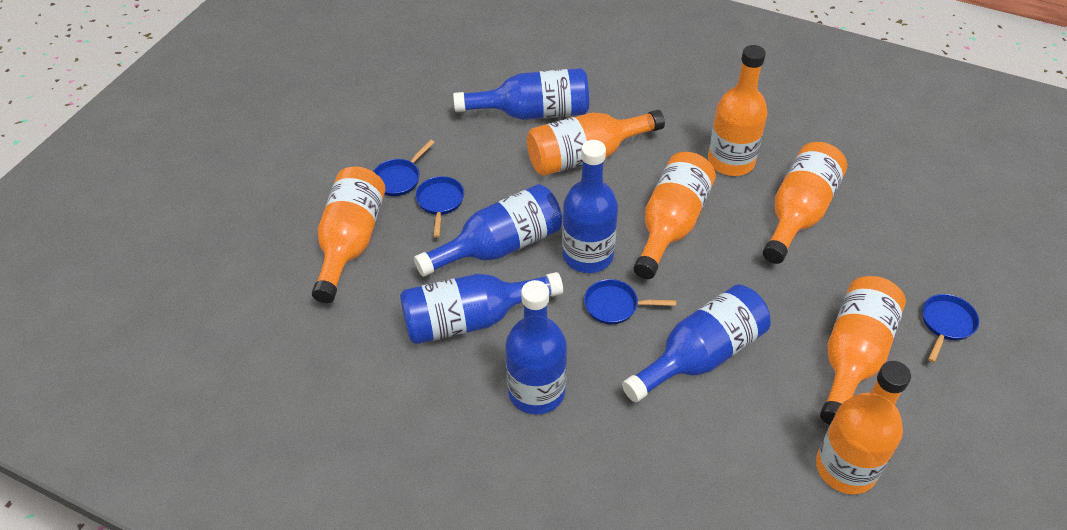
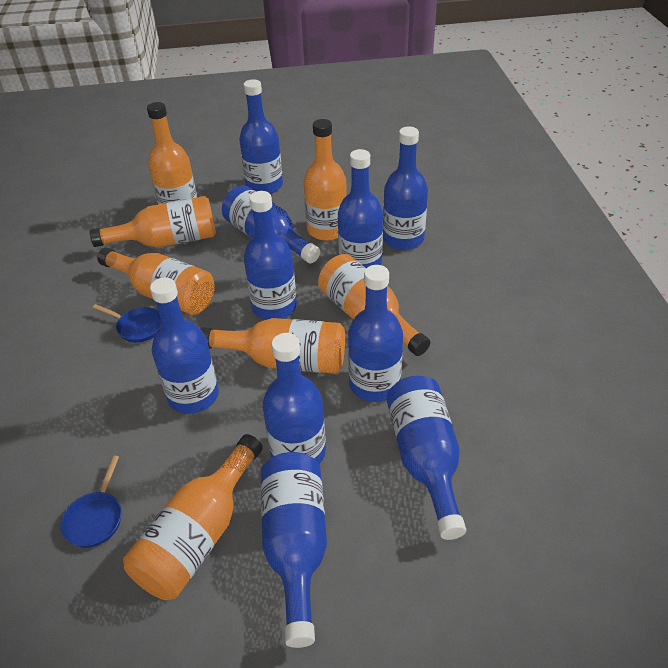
blue bottle: [400,272,563,344] [414,184,562,277] [453,68,589,120] [505,280,567,414] [562,140,618,273] [622,284,770,402] = 6 -> [150,277,219,414] [222,185,320,263] [239,79,283,194] [244,191,297,320] [261,452,327,648] [263,333,326,464] [338,149,383,268] [348,265,403,402] [383,126,428,250] [386,376,466,540] = 10
blue pan: [373,140,435,196] [415,176,464,238] [584,279,676,324] [922,294,979,363] = 4 -> [60,456,122,548] [93,304,161,343] = 2

